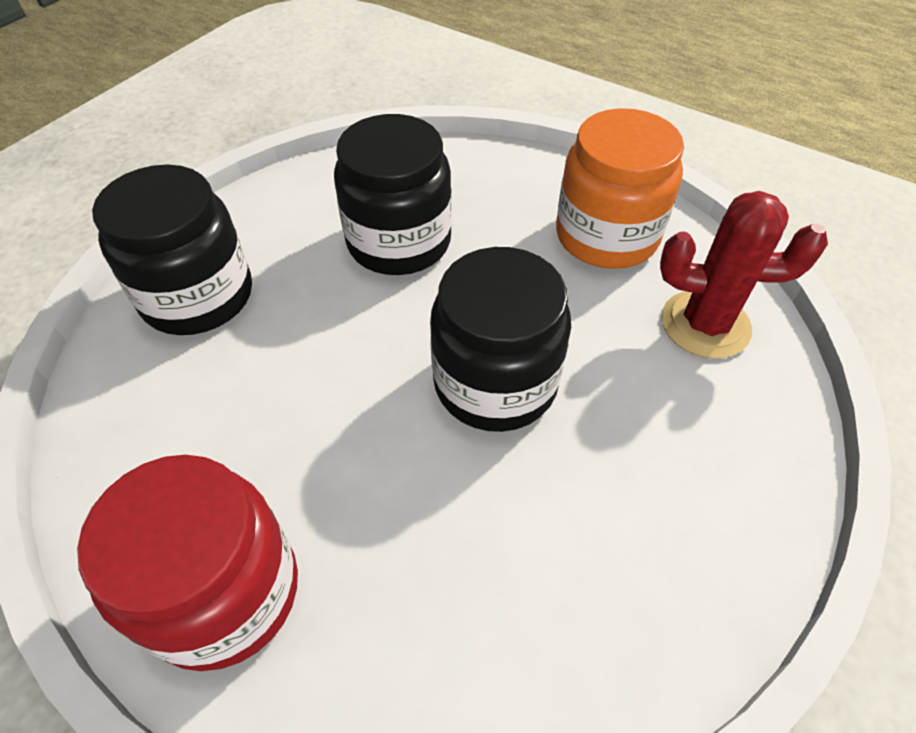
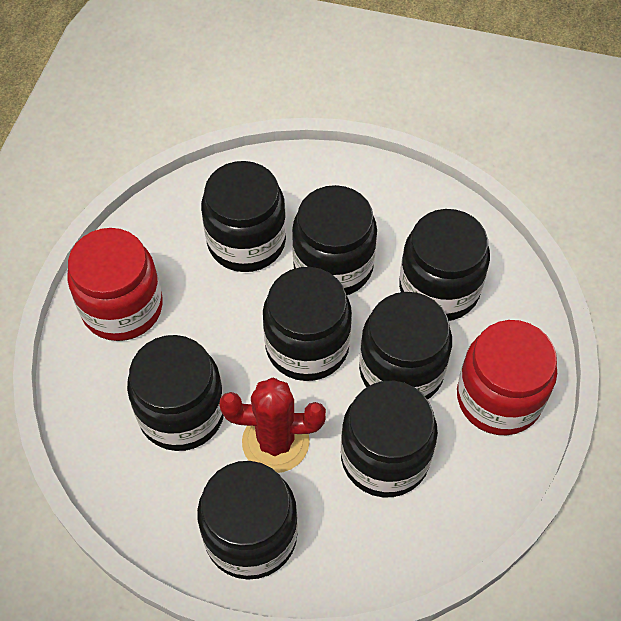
black jar: [92,164,252,335] [334,114,452,275] [430,247,571,432] = 3 -> [127,335,224,451] [197,461,298,580] [201,161,286,272] [263,267,352,381] [292,185,377,295] [341,381,438,497] [359,292,452,400] [399,209,490,321] = 8
orange jar: [556,108,684,269] = 1 -> none = 0
red jar: [77,455,298,671] = 1 -> [67,228,163,341] [457,320,557,435] = 2

